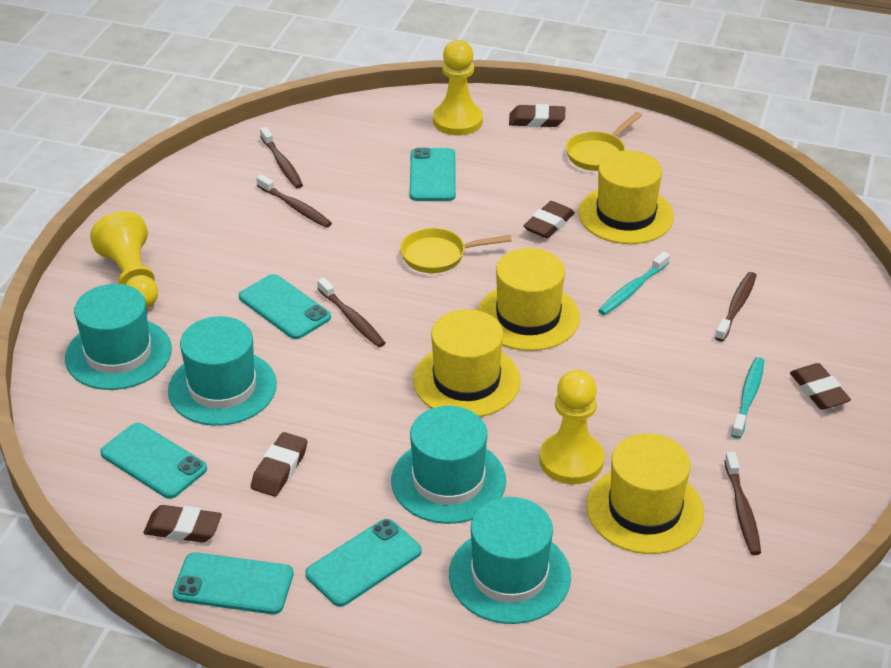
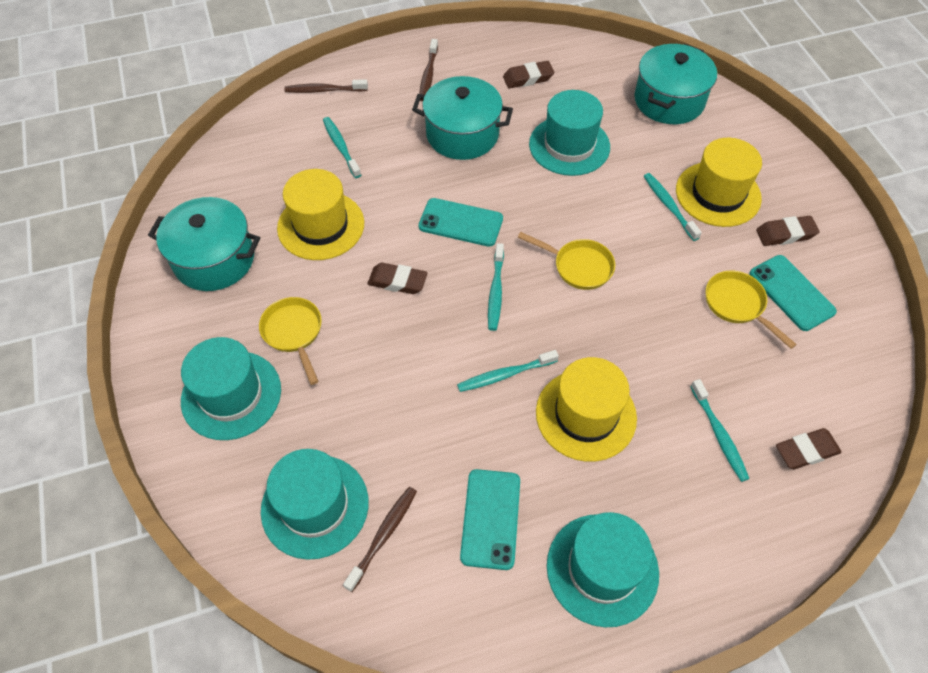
brown eraser: [144,505,222,543] [251,432,307,497] [509,104,565,127] [523,201,575,238] [790,363,851,410] = 5 -> [368,263,428,294] [503,61,554,88] [756,216,819,246] [776,428,842,469] = 4
brown toothbrush: [256,174,332,228] [260,127,303,188] [317,277,385,347] [715,272,757,342] [724,452,761,555] = 5 -> [284,79,368,93] [343,487,417,592] [420,39,438,101] = 3
turquoise phone: [100,423,207,499] [173,552,293,614] [239,274,331,339] [305,519,422,607] [410,148,456,201] = 5 -> [419,198,503,247] [460,469,520,570] [749,255,837,331] = 3
turquoise pot: none = 0 -> [148,197,260,291] [412,76,513,160] [634,44,717,124] = 3
turquoise toothbrush: [598,252,670,315] [731,357,764,439] = 2 -> [323,117,361,178] [457,350,559,392] [488,243,504,331] [644,173,702,241] [690,379,750,482] = 5
yellow hat: [413,309,521,417] [478,248,580,351] [578,150,674,244] [586,433,704,554] = 4 -> [277,169,364,260] [536,357,637,462] [676,138,762,227] = 3
yellow pan: [400,228,512,273] [566,112,642,171] = 2 -> [259,297,322,385] [518,232,615,290] [706,271,797,349] = 3
yellow pawn: [90,211,158,309] [433,40,483,135] [539,370,604,484] = 3 -> none = 0

